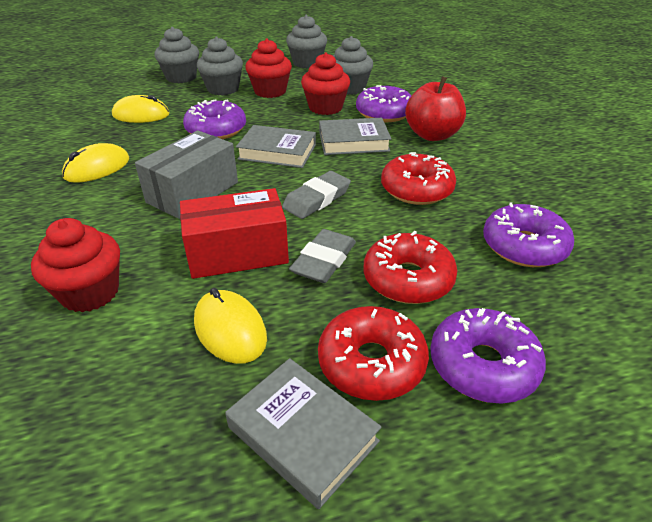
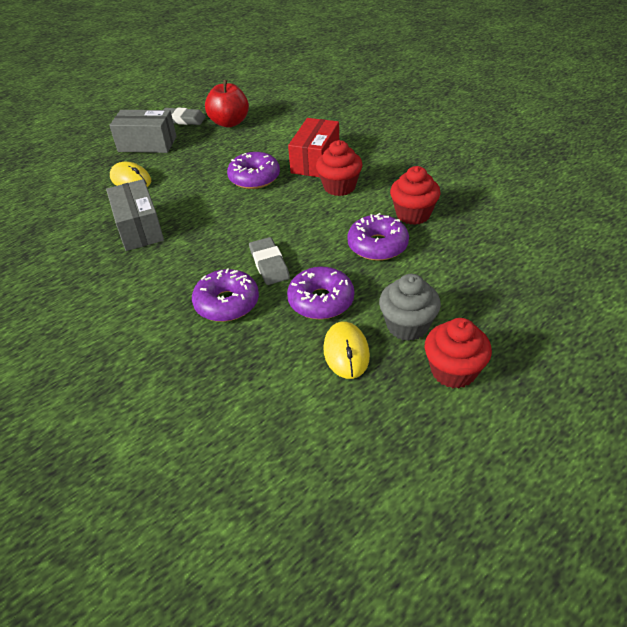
grey book: [225,358,381,509] [236,125,316,168] [319,118,391,155] = 3 -> none = 0
grey box: [135,130,238,219] = 1 -> [106,179,164,251] [109,110,177,153] = 2
grey cupcake: [154,27,199,83] [197,37,243,95] [286,15,327,68] [333,36,373,95] = 4 -> [379,274,441,341] = 1
red donut: [318,306,429,401] [364,231,457,304] [381,152,456,205] = 3 -> none = 0
yellow mouse: [62,143,129,183] [112,95,169,123] [194,288,267,364] = 3 -> [110,162,151,187] [323,321,370,379] = 2

